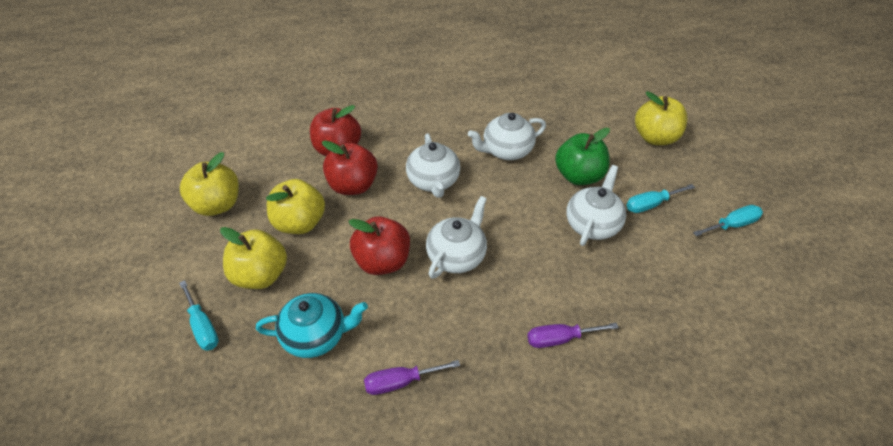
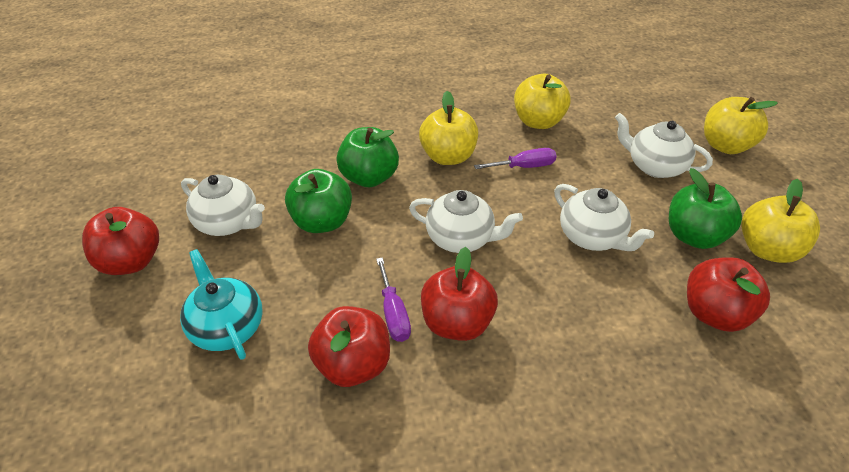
green apple: [555,128,610,185] = 1 -> [285,169,352,233] [336,127,399,187] [669,168,742,249] = 3
red apple: [310,105,361,156] [322,140,378,195] [348,216,410,275] = 3 -> [82,207,159,275] [308,306,390,387] [421,247,498,341] [687,257,770,332] = 4
turquoise screwdriver: [179,280,219,351] [626,184,695,213] [693,205,763,236] = 3 -> none = 0

